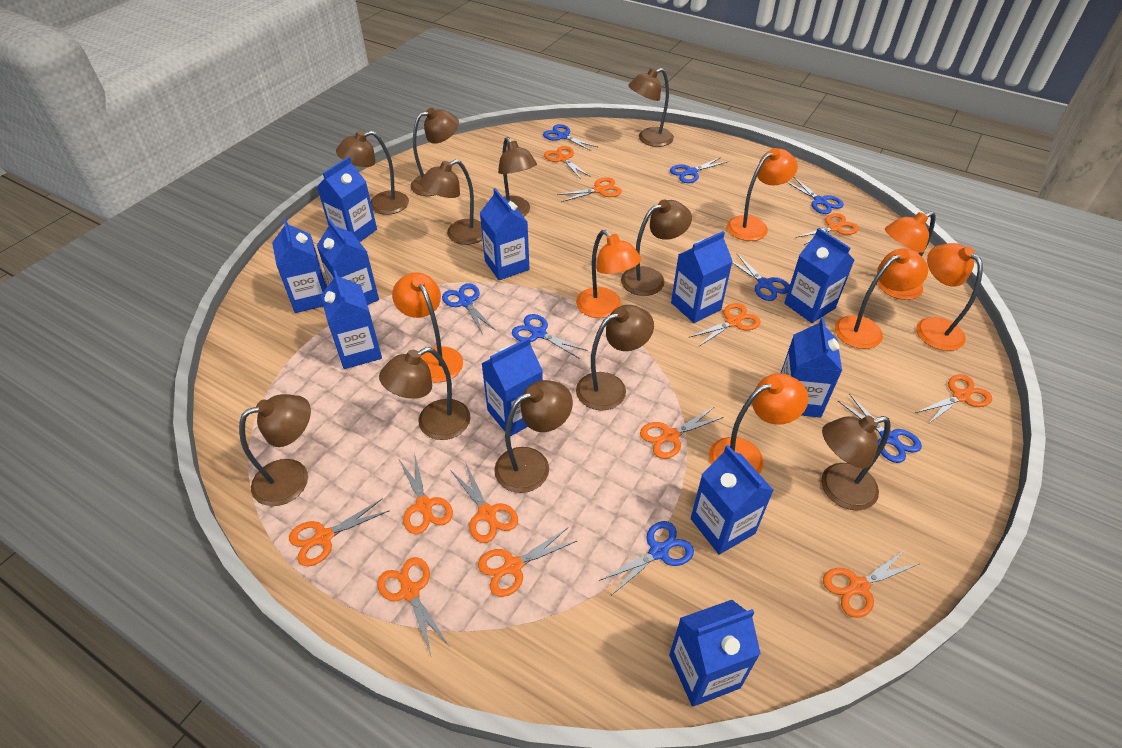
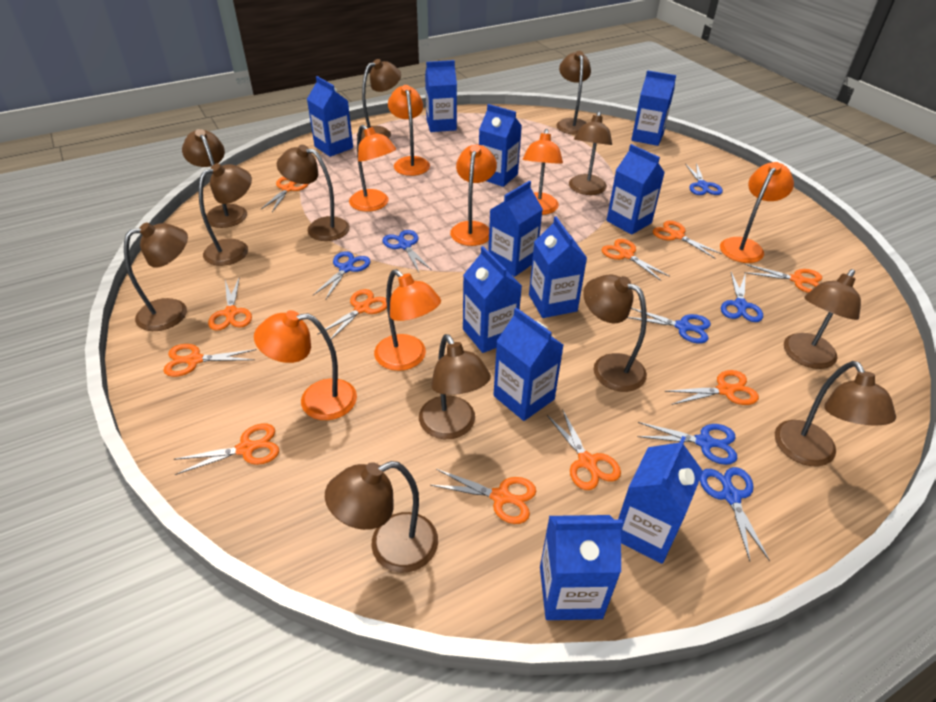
blue scissors: [442,283,496,335] [512,314,588,359] [543,124,597,151] [599,521,694,595] [670,157,727,183] [732,254,790,301] [786,177,844,214] [838,394,922,463] = 8 -> [313,251,371,299] [383,230,432,272] [627,308,711,343] [637,422,737,465] [685,163,723,195] [700,467,770,561] [721,272,763,322] = 7
brown lamp: [239,394,311,506] [336,131,409,215] [379,347,471,440] [410,108,459,196] [420,159,483,245] [494,380,573,493] [498,137,537,217] [576,305,654,411] [621,200,692,296] [628,68,674,147] [821,415,891,511] = 11 -> [124,222,188,331] [182,129,247,228] [199,163,252,266] [277,145,350,241] [325,461,438,573] [357,59,401,141] [419,334,491,439] [557,51,591,135] [569,111,612,195] [583,274,647,392] [775,361,896,466] [784,269,861,369] = 12
orange scissors: [289,498,389,566] [377,557,450,655] [399,452,453,534] [450,462,518,543] [478,528,577,597] [544,146,591,179] [557,177,622,202] [640,407,724,459] [689,303,761,347] [795,213,859,245] [823,550,919,618] [916,374,992,424] = 12 -> [163,344,257,377] [174,423,279,475] [208,277,252,331] [261,177,308,212] [317,289,387,339] [430,469,536,524] [547,409,621,490] [602,239,670,281] [653,221,722,258] [665,370,759,405] [744,264,822,293] = 11

